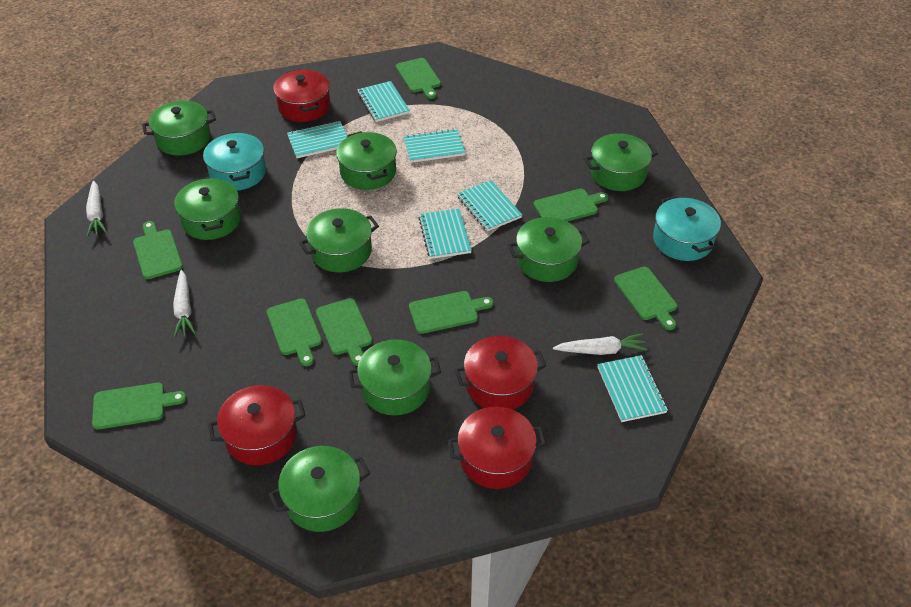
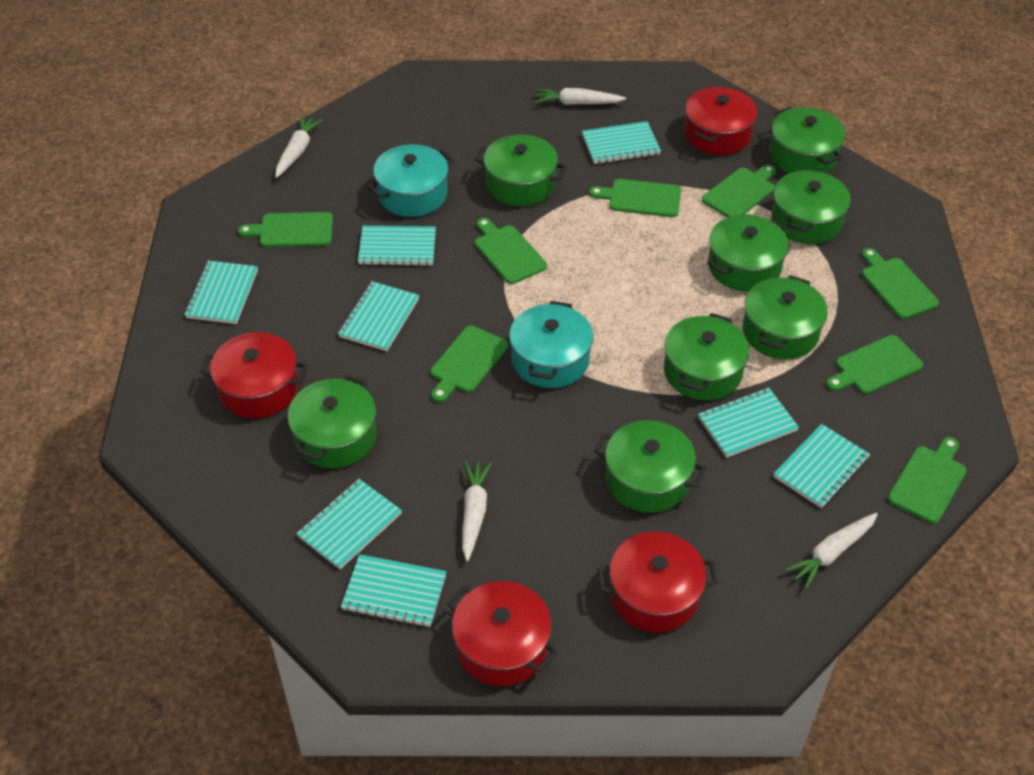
turquoise notebook: [287,121,347,158] [357,81,410,122] [403,128,466,163] [418,209,472,259] [457,180,522,231] [597,355,668,422] = 6 -> [185,260,258,324] [297,479,402,569] [338,281,419,351] [341,554,447,627] [358,226,436,266] [582,121,661,164] [698,388,799,458] [774,424,870,508] = 8
white carrot: [86,181,107,237] [173,270,196,338] [553,333,647,355] = 3 -> [275,116,322,178] [462,461,492,562] [534,88,626,105] [785,513,878,589] = 4

